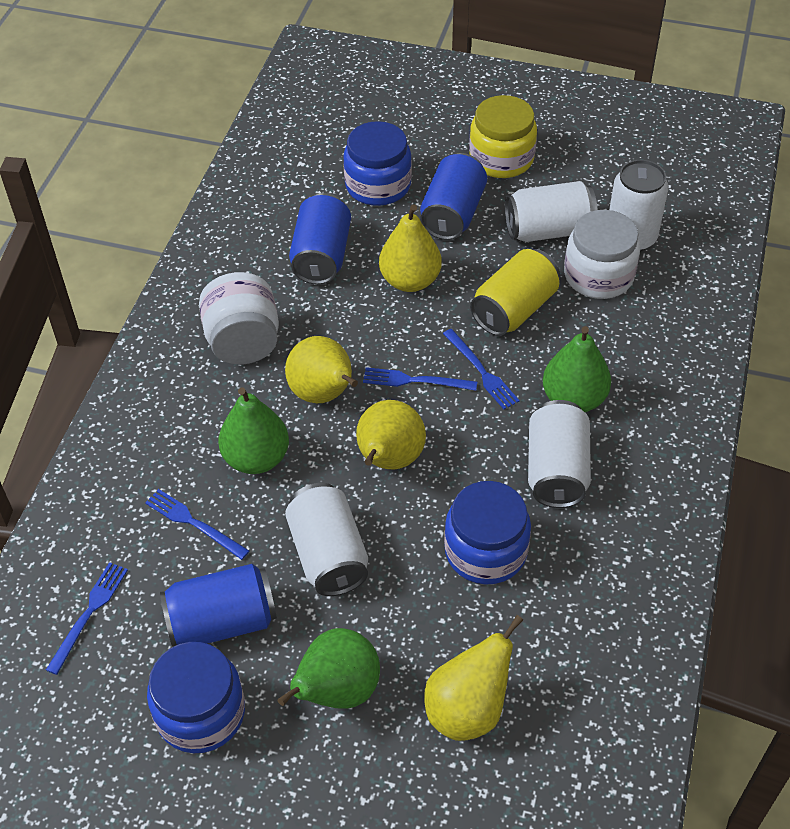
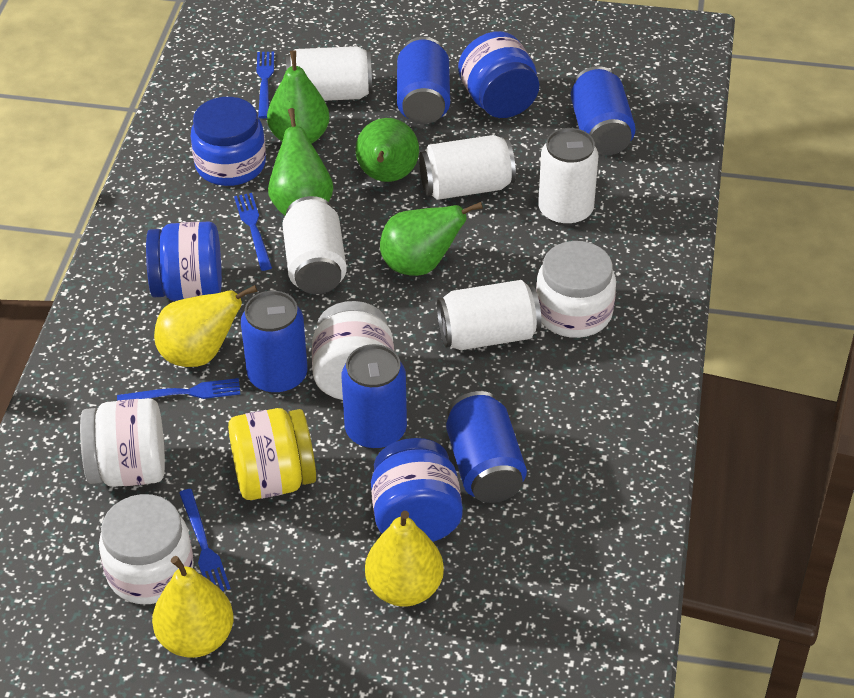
blue can: [160,564,277,647] [289,193,351,285] [420,153,487,240] = 3 -> [241,291,308,394] [342,344,407,450] [397,37,450,124] [446,391,527,503] [571,66,636,155] = 5
blue jar: [147,642,245,753] [343,121,412,206] [444,481,531,584] = 3 -> [146,221,222,301] [191,97,266,186] [371,438,463,542] [458,31,539,118] = 4
green pear: [218,387,289,474] [278,628,380,709] [543,326,611,412] = 3 -> [267,50,330,144] [268,108,333,215] [355,118,419,182] [380,202,483,276] = 4
white can: [285,483,368,596] [505,181,598,242] [528,400,591,508] [609,160,669,251] = 4 -> [282,196,347,294] [286,46,372,101] [419,135,516,200] [437,280,542,350] [538,128,598,226] = 5
white jar: [199,272,279,365] [564,210,640,299] = 2 -> [80,398,165,487] [99,494,194,604] [312,301,394,400] [536,241,616,338] = 4
yellow can: [470,249,560,336] = 1 -> none = 0
yellow pear: [285,336,358,403] [356,400,426,469] [379,204,442,292] [424,615,523,741] = 4 -> [152,556,234,658] [154,285,258,367] [365,511,444,607] = 3

